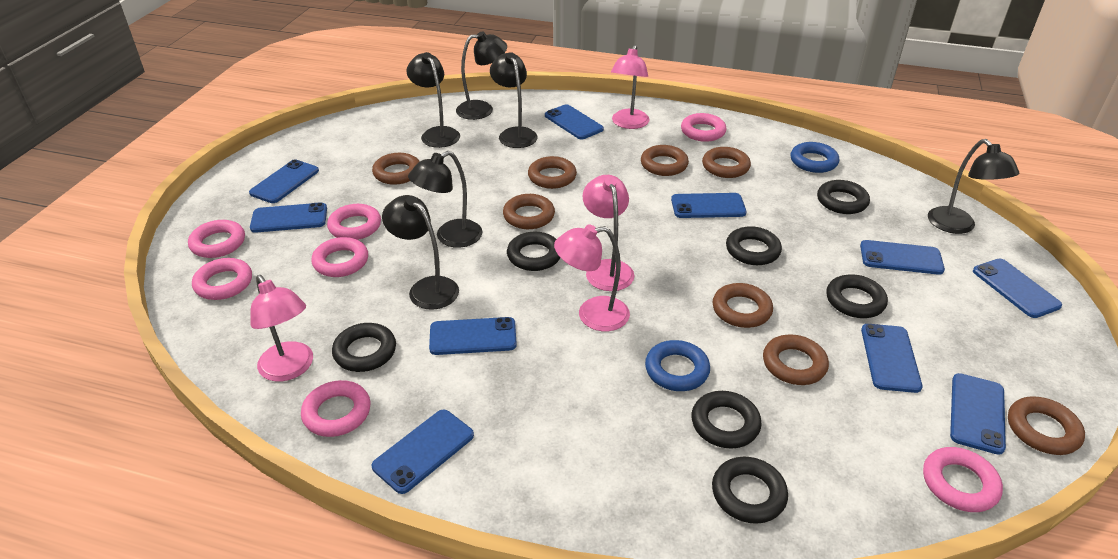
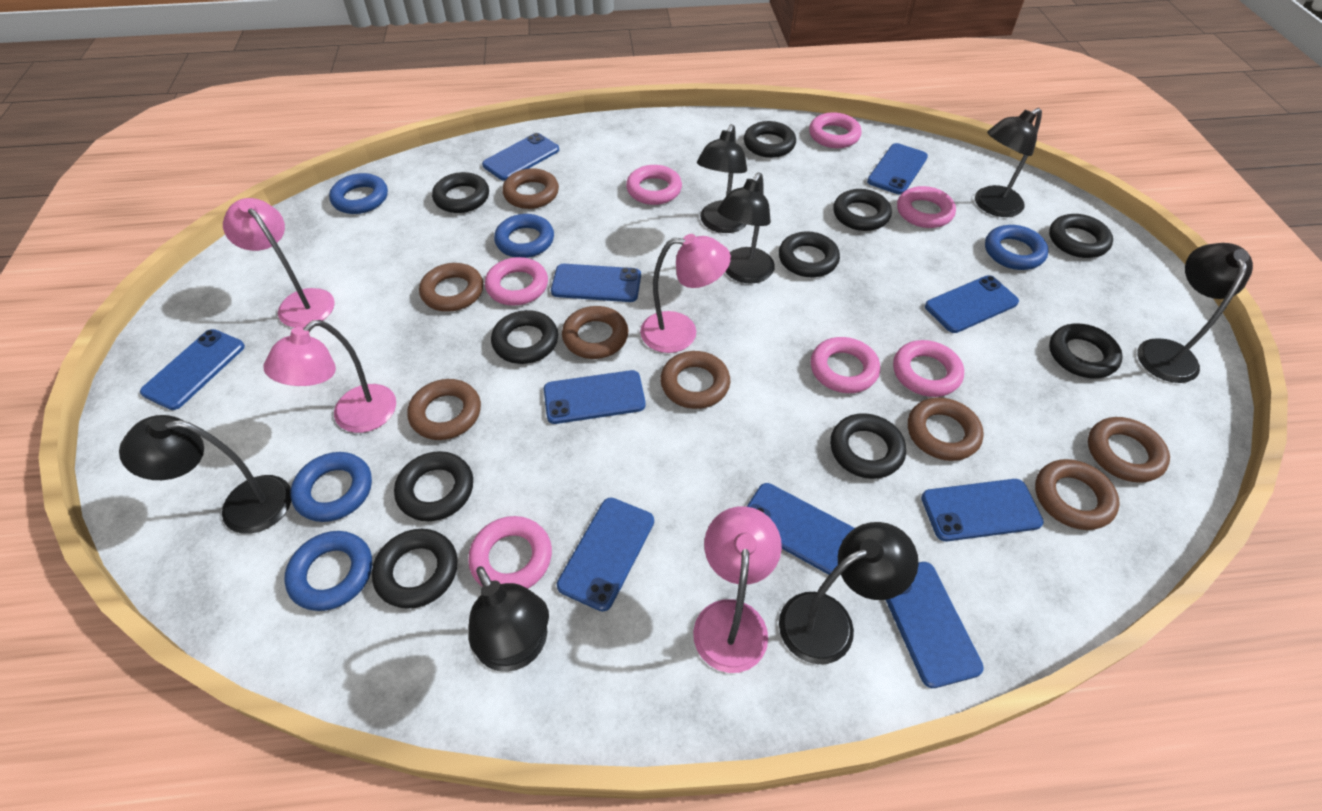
black lamp: [382,195,459,310] [407,52,460,148] [408,151,483,248] [456,31,507,120] [490,52,538,148] [928,139,1019,234] = 6 -> [119,415,292,534] [469,566,549,672] [697,124,747,233] [717,173,775,284] [779,522,919,664] [975,108,1042,217] [1137,243,1253,383] = 7
black ring: [332,323,396,372] [507,232,560,271] [691,391,761,449] [712,457,788,524] [726,226,782,265] [817,180,870,214] [826,274,888,318] = 7 -> [372,529,458,609] [394,451,473,521] [432,172,489,213] [491,310,558,364] [744,121,796,158] [779,231,840,277] [830,413,906,479] [833,189,892,231] [1049,214,1113,258] [1049,324,1123,379] = 10
blue ring: [645,340,710,391] [791,142,839,173] = 2 -> [284,531,372,611] [291,452,372,522] [329,173,388,214] [494,214,554,258] [985,225,1049,270] = 5

